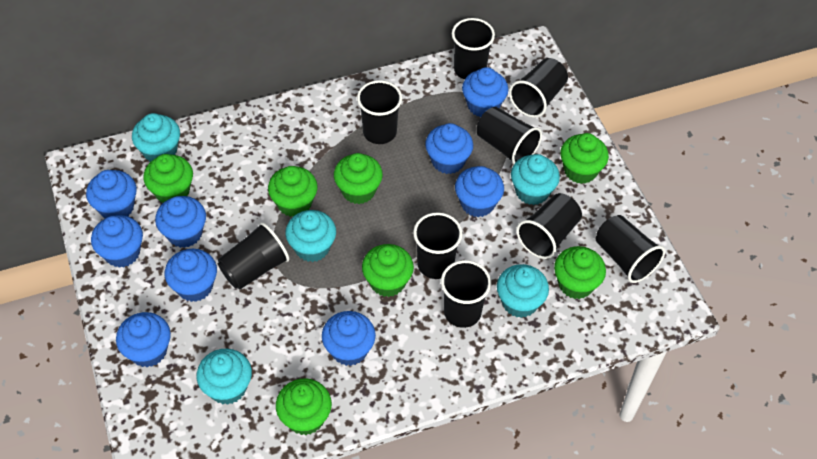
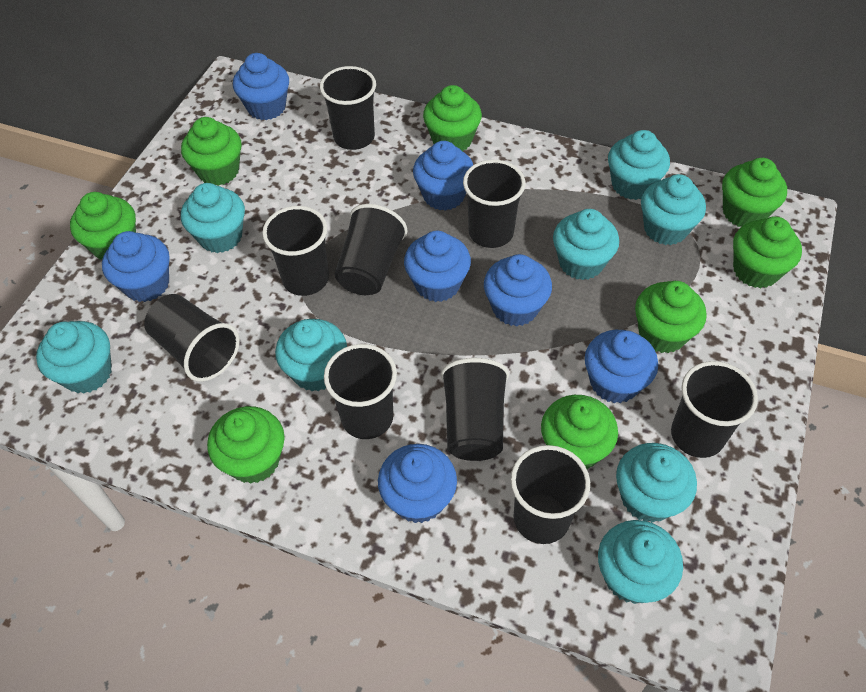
blue cupcake: [86,170,137,218] [91,215,143,268] [116,312,171,367] [155,196,206,248] [165,249,217,302] [322,311,376,366] [425,123,473,174] [455,166,504,217] [462,67,508,117] = 9 -> [102,231,170,302] [233,53,289,120] [378,444,457,523] [404,231,471,302] [413,141,473,211] [484,254,552,326] [585,330,658,403] = 7
green cupcake: [144,154,193,203] [268,166,318,217] [276,378,332,435] [334,153,383,204] [362,244,414,297] [554,246,606,299] [560,133,609,184] = 7 -> [70,192,136,260] [181,117,241,186] [207,406,285,484] [423,85,482,151] [541,395,618,469] [635,281,707,353] [722,158,787,227] [733,216,802,288] = 8
turquoise cupcake: [132,113,180,162] [196,349,252,405] [285,210,336,262] [497,264,549,318] [511,154,560,205] = 5 -> [36,321,112,394] [181,183,245,253] [275,319,347,391] [553,209,619,280] [598,520,683,604] [608,130,670,200] [616,443,697,523] [641,174,706,245] = 8

